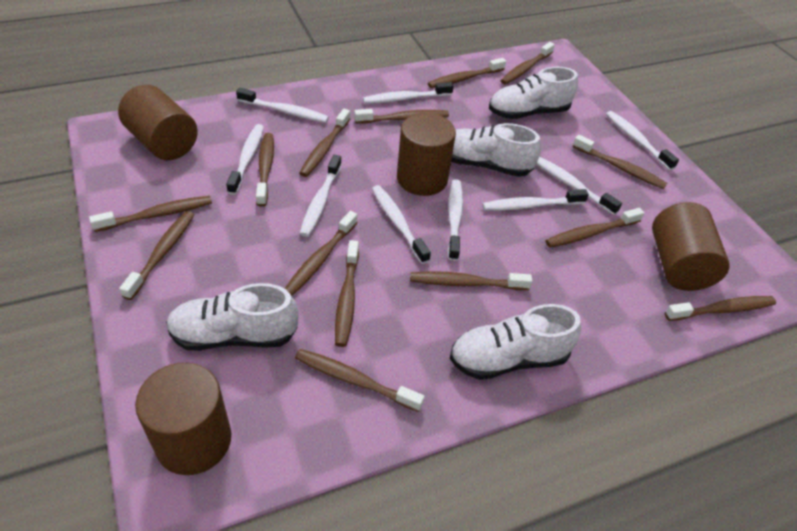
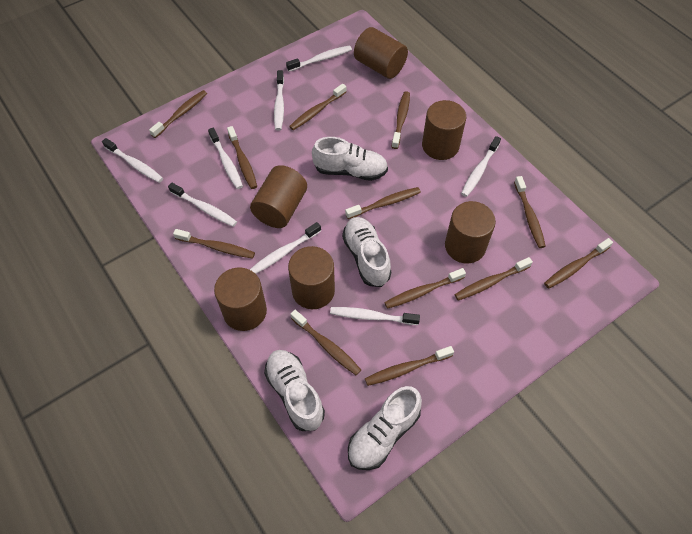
brown cylinder: [118,85,198,160] [135,363,231,475] [397,113,456,196] [652,202,730,291] = 4 -> [214,268,267,331] [250,165,307,228] [288,246,335,309] [354,27,408,79] [422,100,466,160] [445,201,496,263] = 6
brown toothbrush: [89,196,212,232] [119,211,195,300] [256,133,274,207] [285,211,358,296] [295,349,425,412] [299,109,350,177] [335,240,359,347] [354,109,449,124] [410,271,532,290] [428,58,506,88] [500,42,555,84] [545,208,644,248] [573,135,667,189] [665,296,776,321] = 14 -> [149,90,207,138] [173,229,255,259] [227,126,257,189] [289,84,346,130] [290,310,361,375] [345,187,421,219] [365,346,454,386] [384,268,466,309] [392,92,410,149] [455,257,533,301] [514,176,546,248] [544,238,613,289] = 12
white toothbrush: [226,124,264,195] [236,88,329,123] [299,155,342,237] [363,82,454,104] [372,185,431,264] [448,179,463,261] [482,189,589,211] [537,157,622,215] [606,111,679,170] = 9 -> [102,138,163,183] [168,183,237,227] [208,128,243,189] [250,222,321,274] [274,70,284,131] [286,45,352,72] [330,307,420,325] [461,136,501,197] = 8

